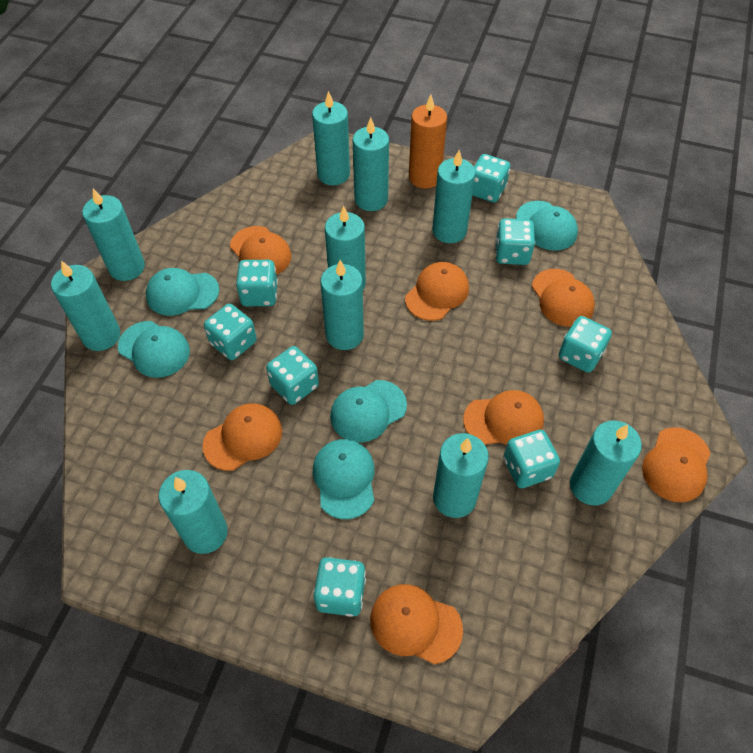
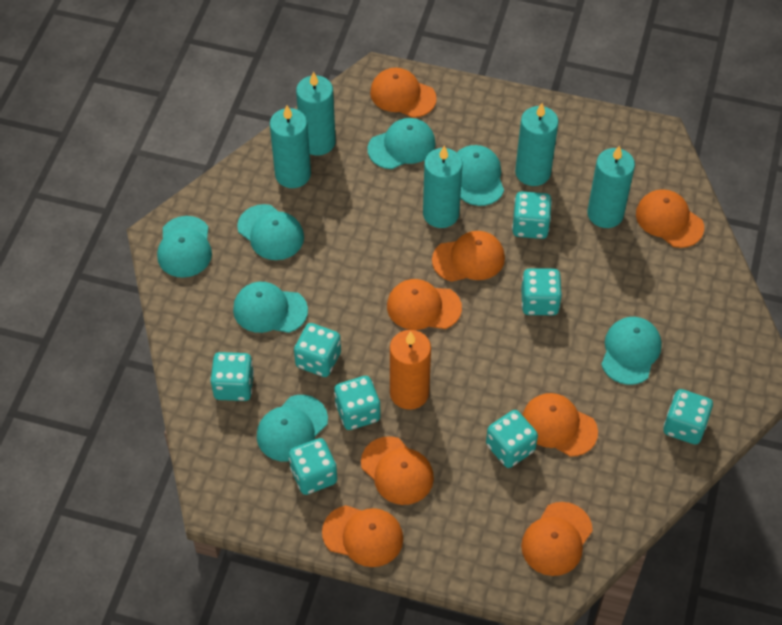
orange cap: [202,403,282,471] [230,226,291,275] [370,584,463,664] [405,262,469,321] [463,390,544,445] [532,269,595,327] [642,427,710,502] = 7 -> [322,505,403,567] [361,436,434,505] [370,68,437,118] [387,279,462,330] [432,231,505,282] [521,502,593,576] [522,393,598,457] [636,189,704,248] = 8
turquoise candle: [51,261,120,351] [82,188,145,281] [159,470,228,554] [312,91,350,185] [320,260,364,350] [325,205,366,290] [353,117,389,211] [432,150,475,243] [433,433,489,518] [570,421,642,505] = 10 -> [270,105,311,188] [296,71,336,155] [423,146,463,228] [515,103,559,186] [587,145,635,228] = 5
turquoise cap: [118,321,190,378] [146,268,219,316] [313,439,375,519] [330,380,407,443] [516,201,578,251] = 5 -> [157,216,212,278] [233,282,308,333] [237,204,304,260] [257,395,328,462] [367,118,436,169] [457,145,504,206] [601,317,662,385] = 7

